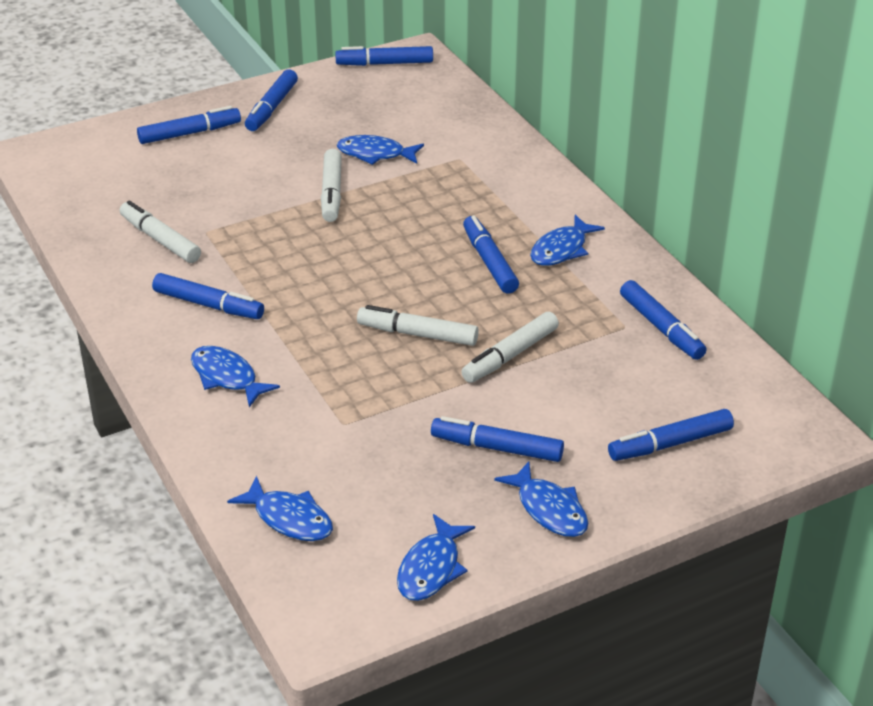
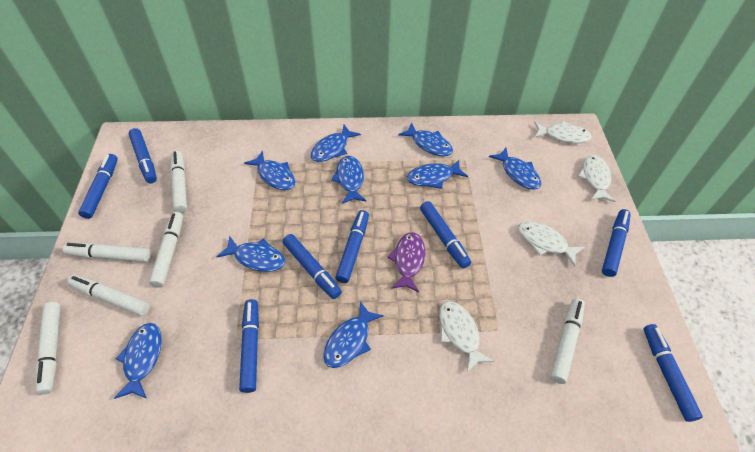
blue fish: [191,346,280,407] [227,476,333,541] [337,135,424,165] [397,514,475,601] [494,461,588,537] [530,215,605,266] = 6 -> [114,323,162,399] [216,236,285,272] [244,151,295,190] [311,125,361,162] [323,301,384,368] [331,156,366,204] [398,122,453,156] [407,160,468,189] [489,148,541,190] = 9
purple fish: none = 0 -> [387,232,425,293] = 1
white fish: none = 0 -> [439,301,494,372] [518,221,585,266] [534,121,592,144] [578,155,616,202] = 4
white marker: [120,201,201,263] [321,149,342,222] [357,305,479,346] [461,312,559,383] = 4 -> [35,302,61,395] [63,243,151,262] [68,275,150,316] [149,212,183,288] [170,151,187,213] [550,298,585,384] = 6

